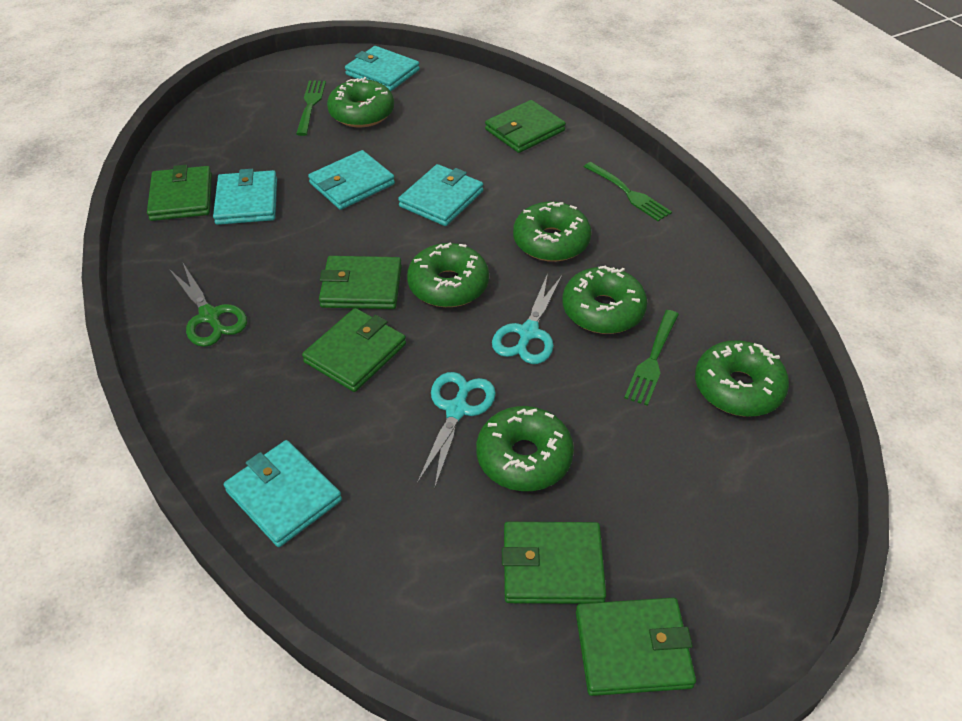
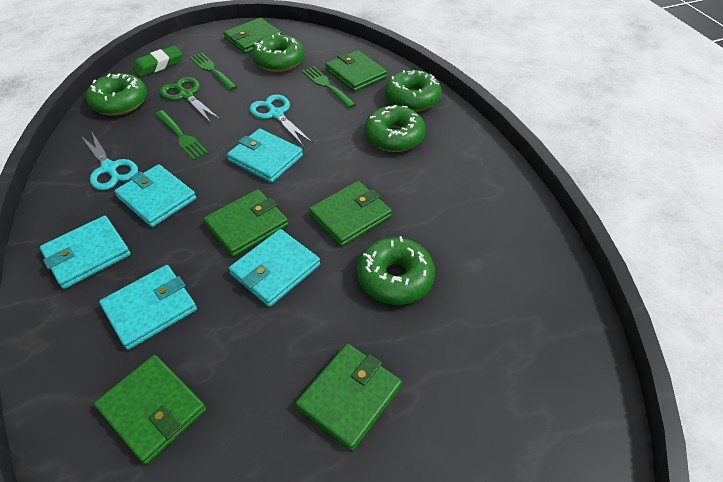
green donut: [327,77,394,127] [407,242,489,307] [476,406,574,491] [513,202,591,262] [562,266,647,334] [695,340,789,417] = 6 -> [86,73,147,115] [252,33,304,72] [357,236,435,305] [364,105,426,152] [385,70,442,112] = 5
green eraser: none = 0 -> [133,46,183,77] = 1

